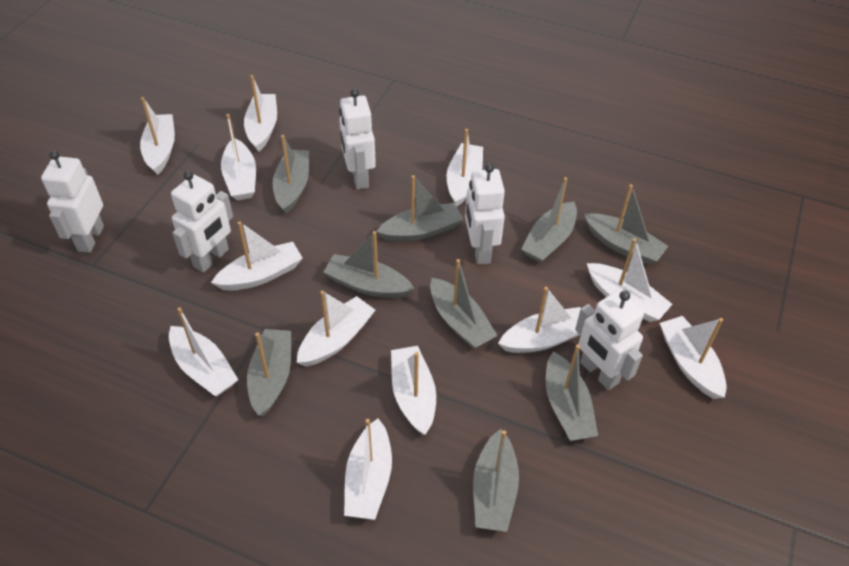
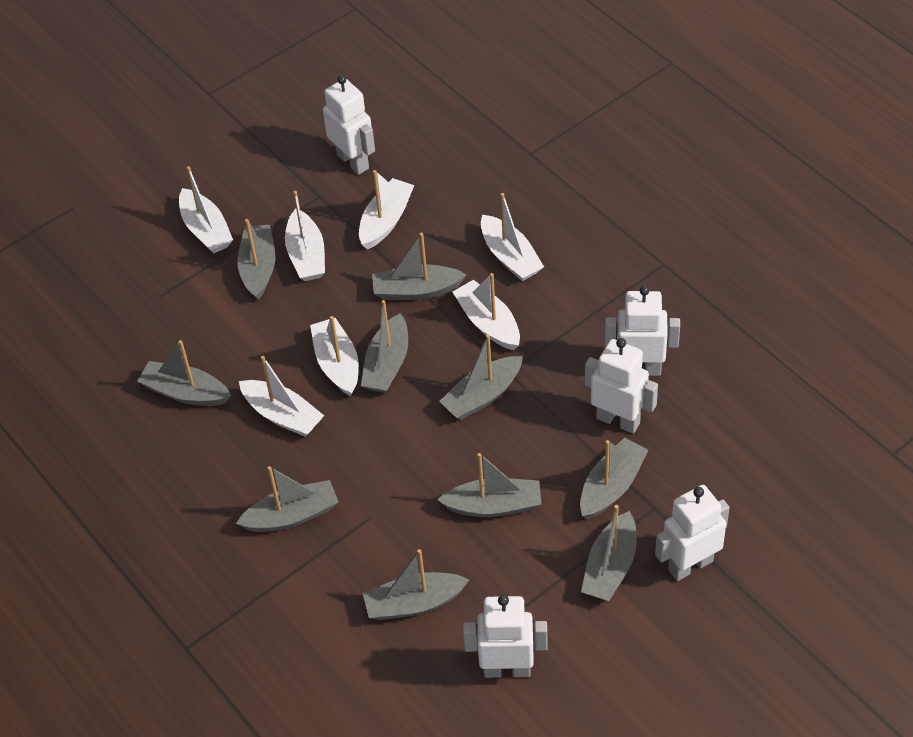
grey boat: [247,329,291,416] [273,135,309,214] [324,231,414,298] [376,175,463,242] [430,259,498,349] [473,429,519,532] [521,177,577,263] [546,344,598,441] [584,184,668,265] = 9 -> [137,340,231,406] [236,466,338,532] [237,219,275,300] [361,300,408,393] [363,549,469,620] [372,233,466,300] [437,453,541,517] [439,334,523,420] [580,437,648,519] [581,505,637,601] = 10
white boat: [140,97,175,175] [169,307,238,396] [211,221,303,291] [221,114,256,200] [244,75,277,152] [297,291,375,367] [344,418,392,520] [391,346,436,435] [447,129,483,206] [498,287,581,353] [587,238,673,322] [660,316,727,399] = 12 -> [179,166,233,253] [239,356,324,437] [285,191,325,281] [310,316,359,397] [359,170,414,249] [453,273,520,350] [481,193,544,281] = 7

